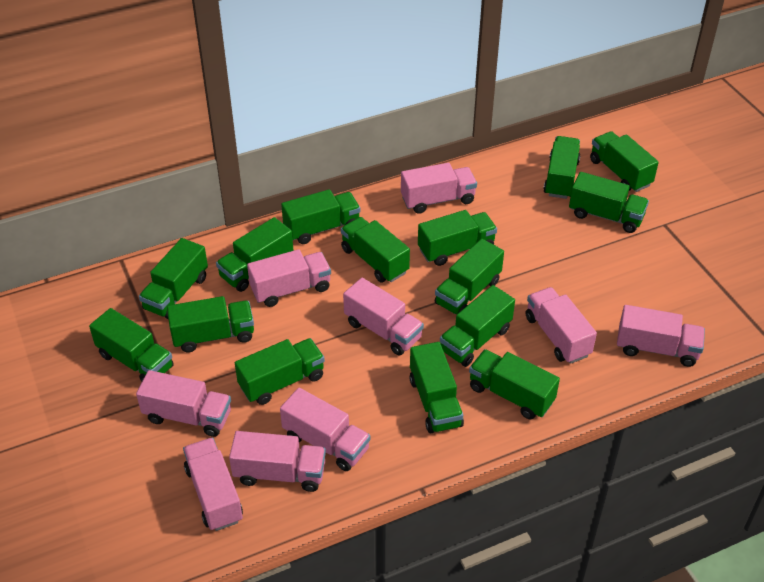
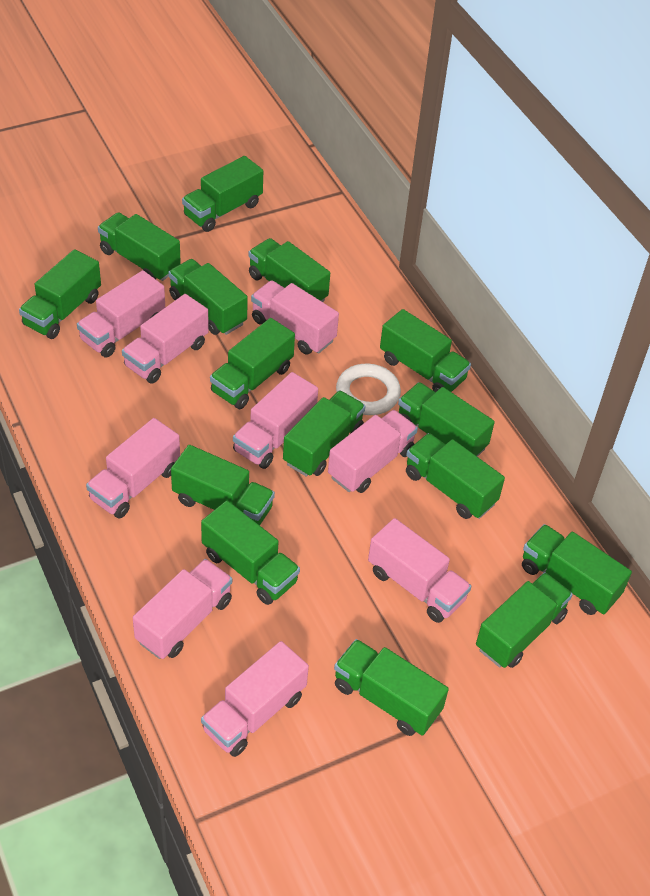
white ring: none = 0 -> [336,364,401,415] = 1

